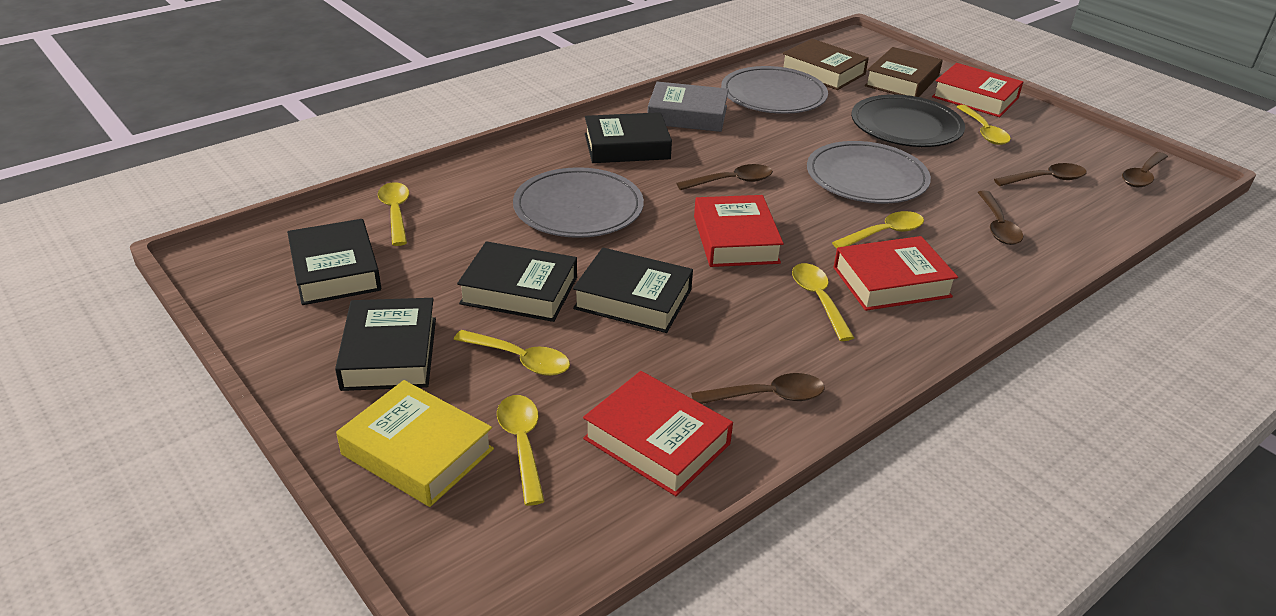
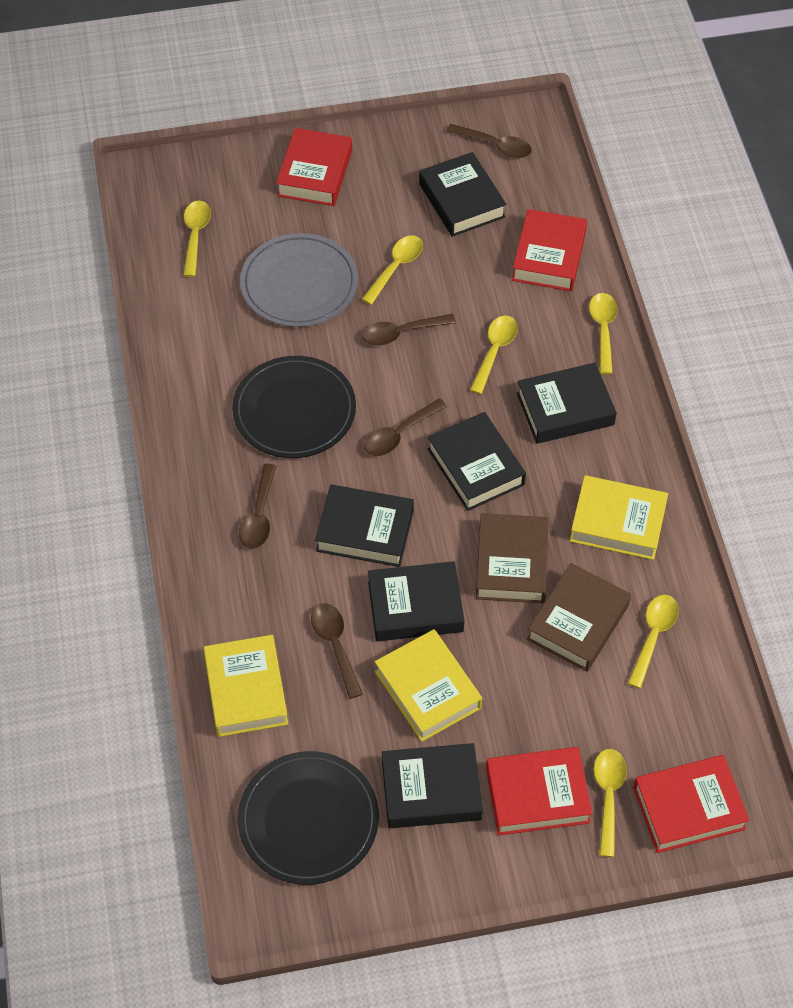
black book: [287,219,381,305] [335,298,436,391] [457,241,577,322] [573,248,693,333] [585,112,672,163] = 5 -> [315,485,414,567] [368,561,464,641] [382,743,483,828] [419,152,507,237] [427,412,526,511] [517,363,617,444] = 6
black plate: [851,94,965,147] = 1 -> [232,356,356,458] [238,751,379,885] = 2
grey book: [647,82,729,132] = 1 -> none = 0
grey plate: [513,167,644,238] [721,66,828,114] [807,141,931,204] = 3 -> [240,233,358,327] = 1
yellow book: [336,380,494,507] = 1 -> [203,635,288,737] [375,629,482,742] [570,475,668,560] = 3

